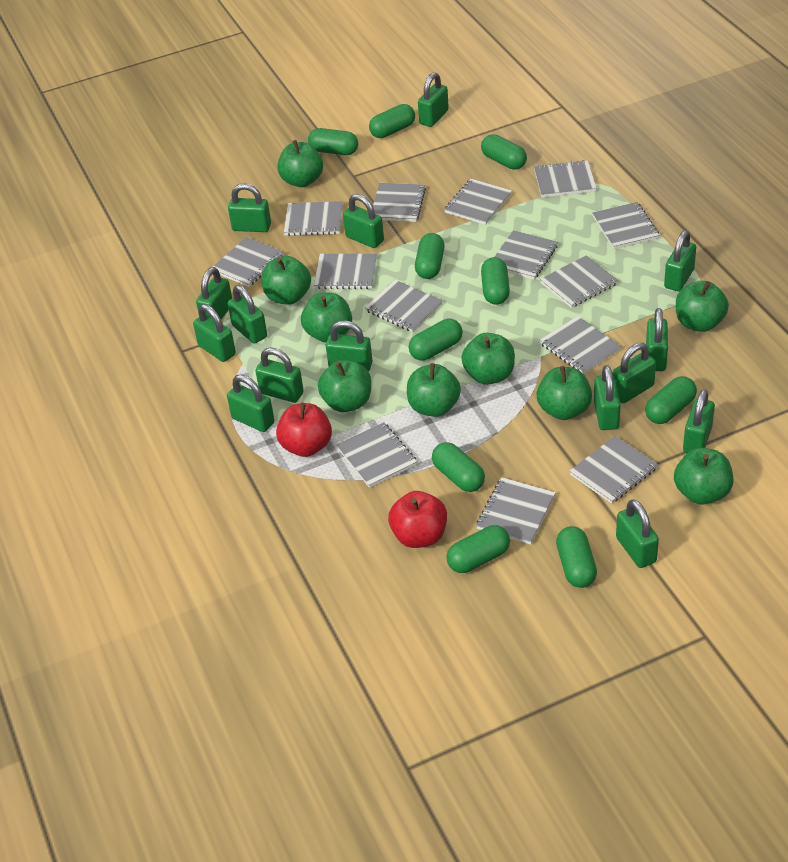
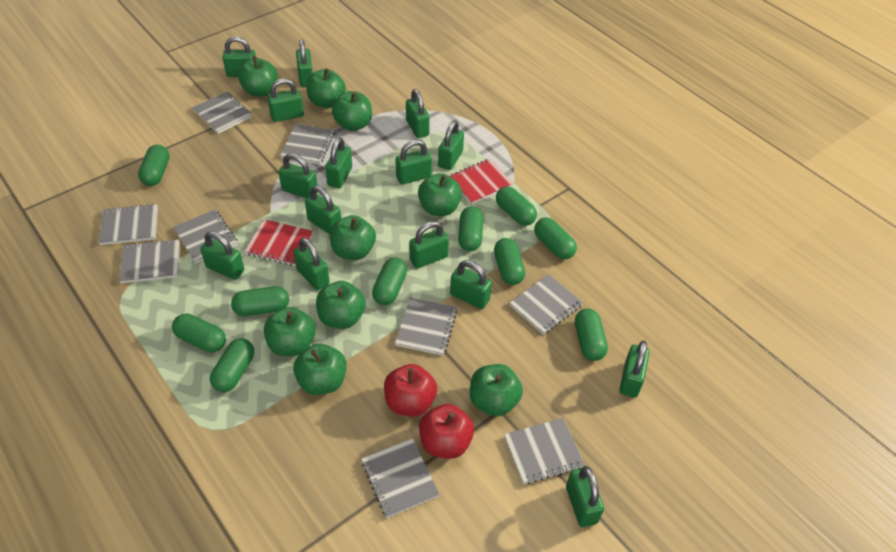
grey notebook: [213,237,284,287] [284,201,343,236] [314,254,377,289] [336,422,417,488] [365,280,442,332] [373,183,426,222] [444,179,512,225] [476,477,556,545] [495,230,558,280] [534,160,597,197] [540,255,618,308] [540,316,621,374] [569,436,658,504] [592,202,659,249] = 14 -> [99,204,158,245] [119,239,180,283] [173,209,238,263] [192,92,252,134] [280,124,334,164] [362,438,440,518] [395,298,457,356] [504,418,585,484] [509,274,583,335] = 9
red notebook: none = 0 -> [245,219,313,266] [450,159,514,204] = 2

